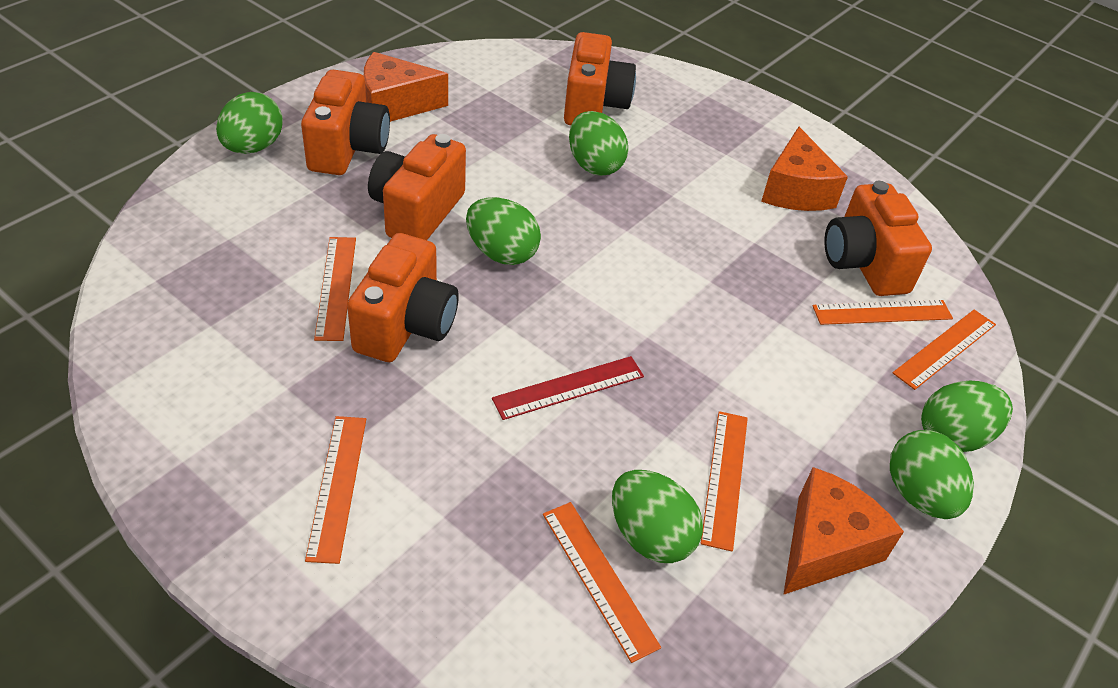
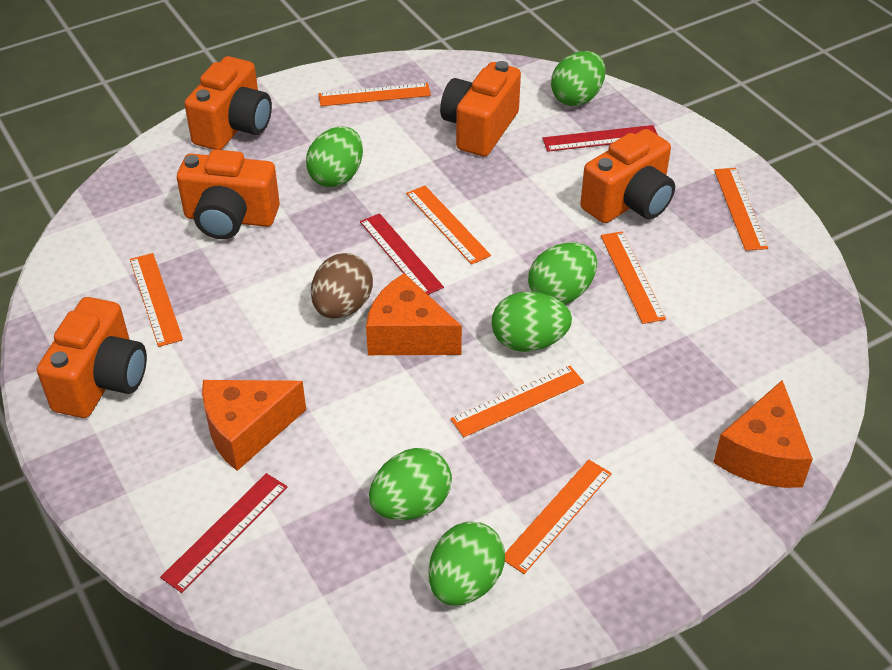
brown egg: none = 0 -> [311,253,373,319] = 1
orange ruler: [305,416,366,564] [314,237,356,341] [543,502,661,663] [701,411,748,552] [813,300,953,325] [893,310,996,390] = 6 -> [130,253,183,347] [319,83,431,106] [406,186,491,265] [450,365,584,437] [505,460,612,574] [601,231,666,324] [714,168,768,251] = 7
red ruler: [492,356,644,420] = 1 -> [160,473,287,593] [360,213,444,295] [542,125,658,152] = 3

